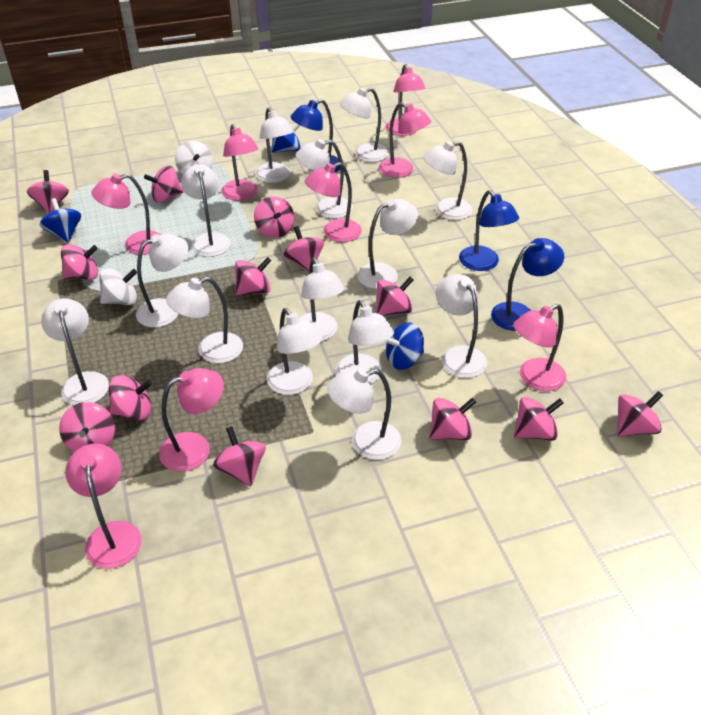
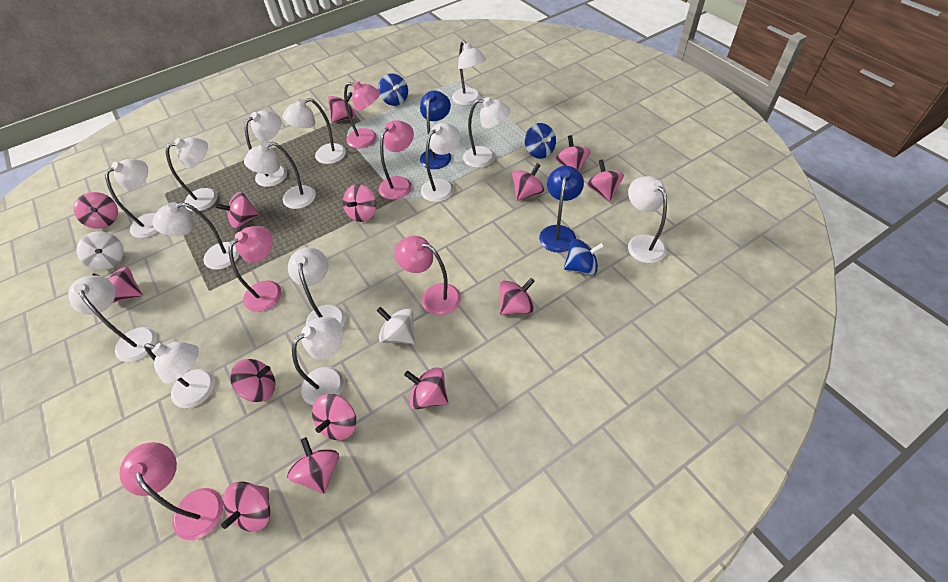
blue lamp: [290,99,340,172] [459,190,519,271] [491,238,564,331] = 3 -> [420,91,451,169] [539,166,584,252] = 2
pink lamp: [65,444,141,569] [92,174,161,255] [159,368,224,472] [221,124,258,201] [305,162,362,242] [379,102,431,177] [386,64,426,136] [513,304,566,391] = 8 -> [119,442,223,540] [228,226,282,312] [344,81,380,148] [379,120,414,200] [394,236,461,315] = 5
pink spinning top: [27,170,69,213] [59,402,115,452] [61,244,98,280] [109,375,152,420] [144,165,183,203] [213,426,266,487] [235,257,271,296] [254,196,294,238] [283,226,324,271] [376,277,414,316] [429,398,476,440] [514,397,564,441] [617,391,663,437] = 13 -> [74,192,118,229] [92,267,143,303] [215,192,260,228] [221,481,270,532] [230,359,276,402] [287,437,339,494] [312,394,356,440] [328,92,356,123] [343,184,376,222] [404,367,448,410] [499,278,535,315] [512,163,544,201] [555,135,591,171] [587,159,624,201] = 14

